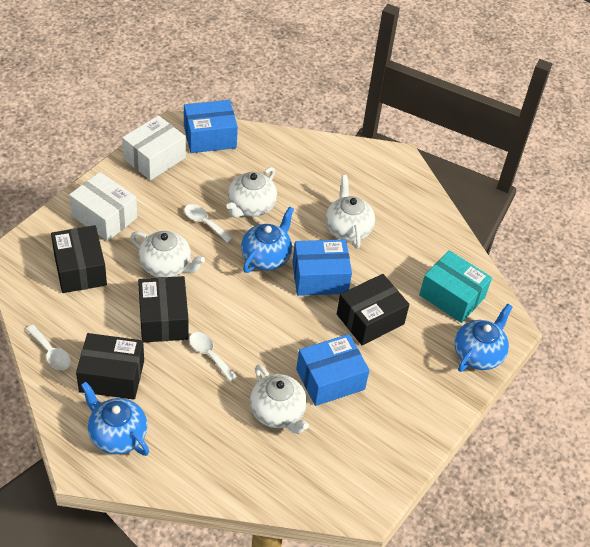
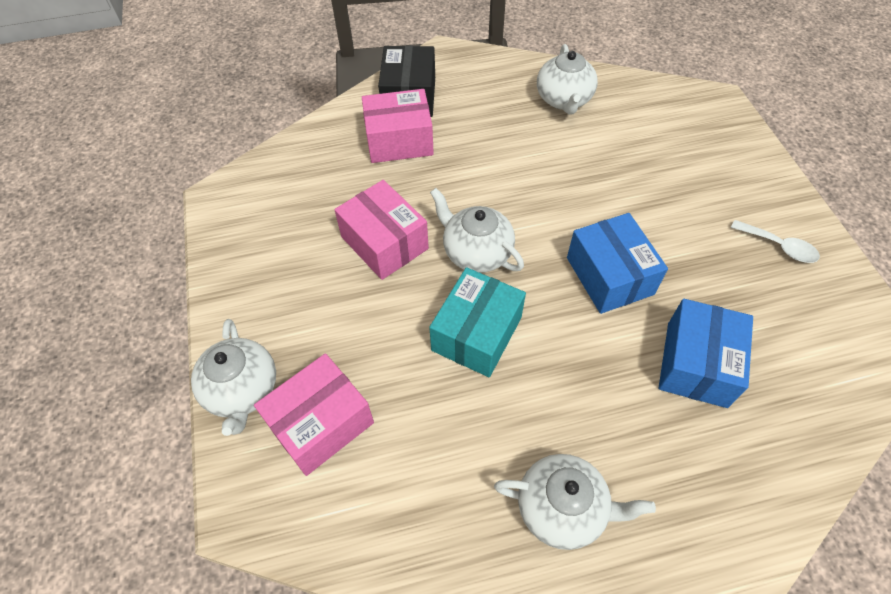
black box: [51,225,107,293] [76,333,144,400] [138,276,189,343] [337,274,410,345] = 4 -> [378,46,435,117] = 1
blue box: [184,100,238,153] [293,240,352,296] [296,334,370,406] = 3 -> [567,213,668,314] [659,299,753,408] = 2
blue teapot: [81,382,149,456] [241,207,294,273] [454,304,513,372] = 3 -> none = 0
pink box: none = 0 -> [254,353,374,476] [334,180,429,280] [362,89,434,163] = 3
white box: [69,172,137,241] [122,115,186,180] = 2 -> none = 0
white spoon: [26,325,71,370] [184,204,233,243] [189,332,237,382] = 3 -> [731,220,820,263] = 1

